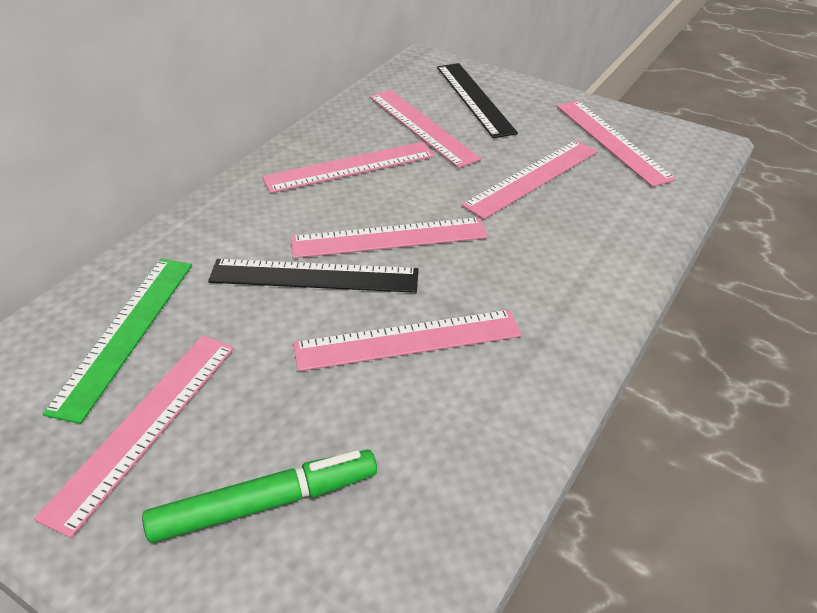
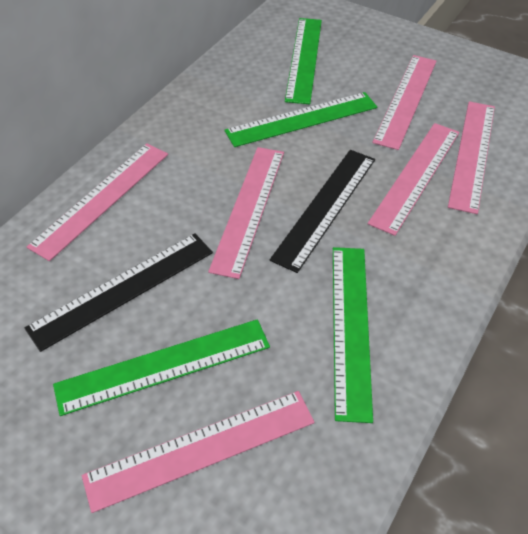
green marker: [142,450,377,543] = 1 -> none = 0
green ruler: [43,259,192,424] = 1 -> [53,319,270,416] [225,92,377,147] [285,18,322,104] [333,247,373,423] = 4
pink ruler: [34,335,234,538] [262,142,435,193] [291,217,488,258] [293,310,521,371] [370,90,481,168] [461,140,598,219] [557,101,676,187] = 7 -> [27,143,168,261] [82,391,315,513] [208,147,284,279] [368,123,459,236] [372,55,436,150] [448,101,495,214] = 6

